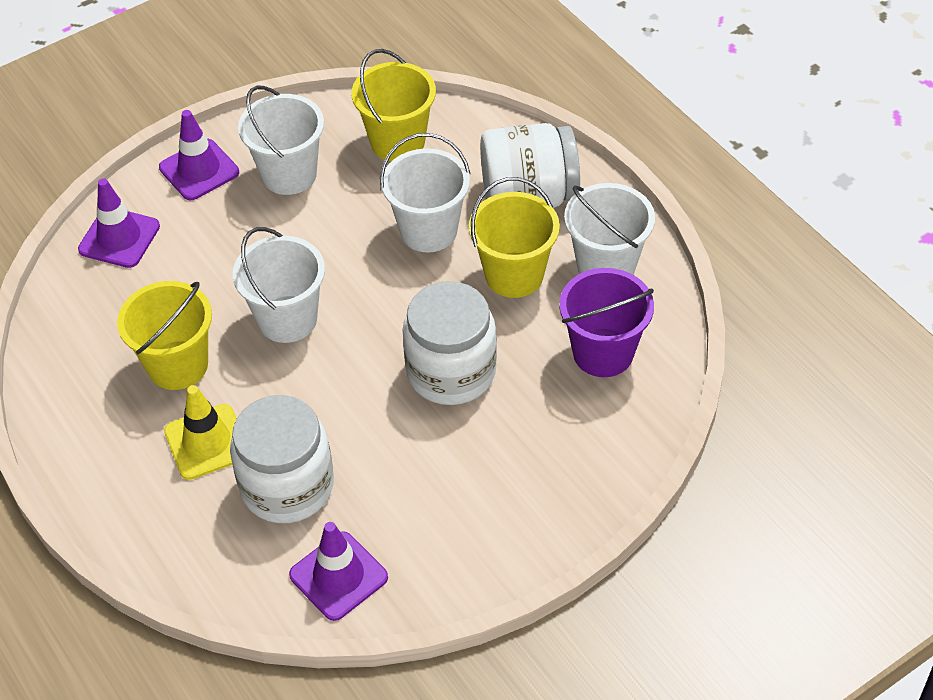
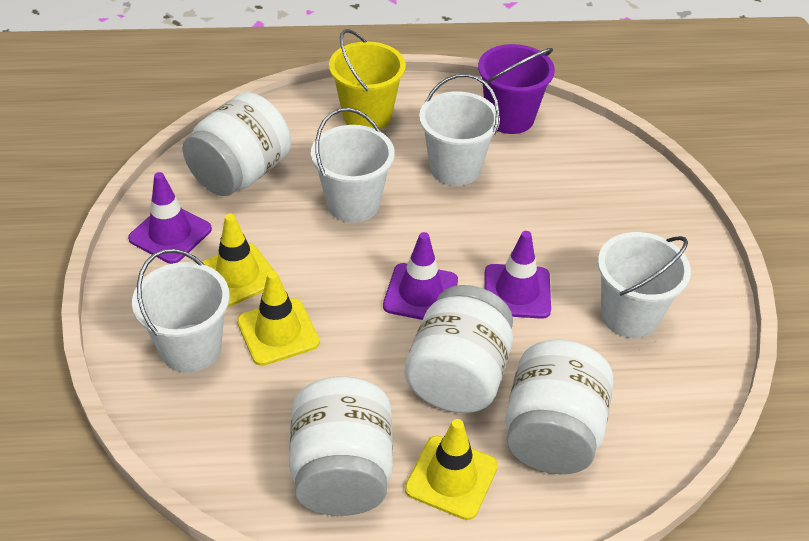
white jar: [230,395,334,523] [402,281,497,405] [480,123,580,208] = 3 -> [183,92,291,196] [289,376,393,516] [404,285,513,413] [506,340,614,474] = 4
yellow bucket: [117,281,212,390] [352,49,436,161] [469,177,560,298] = 3 -> [329,29,406,129] = 1
yellow traffic cone: [164,385,237,480] = 1 -> [202,214,274,307] [237,271,320,366] [405,419,498,520] = 3

